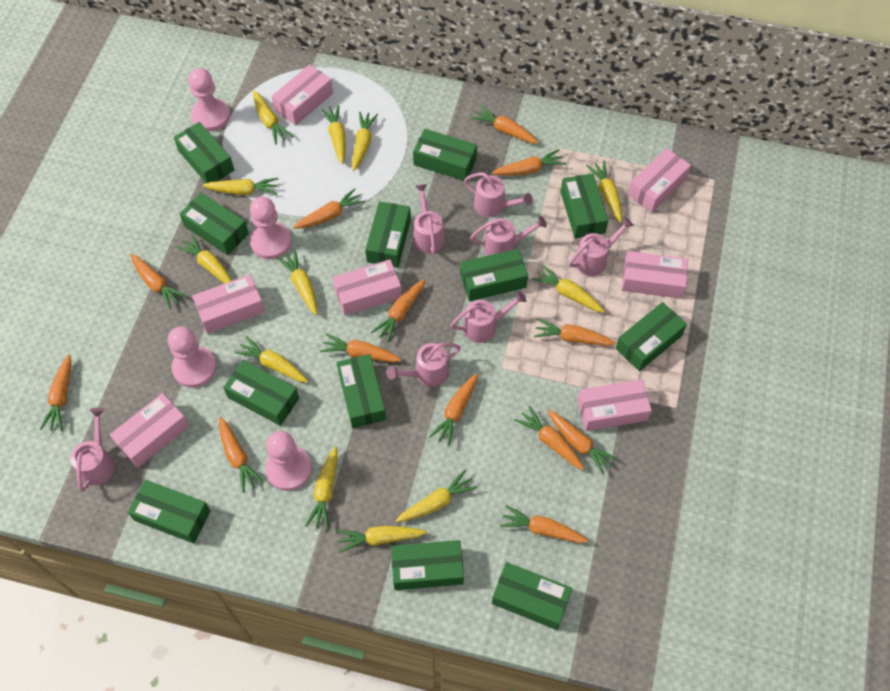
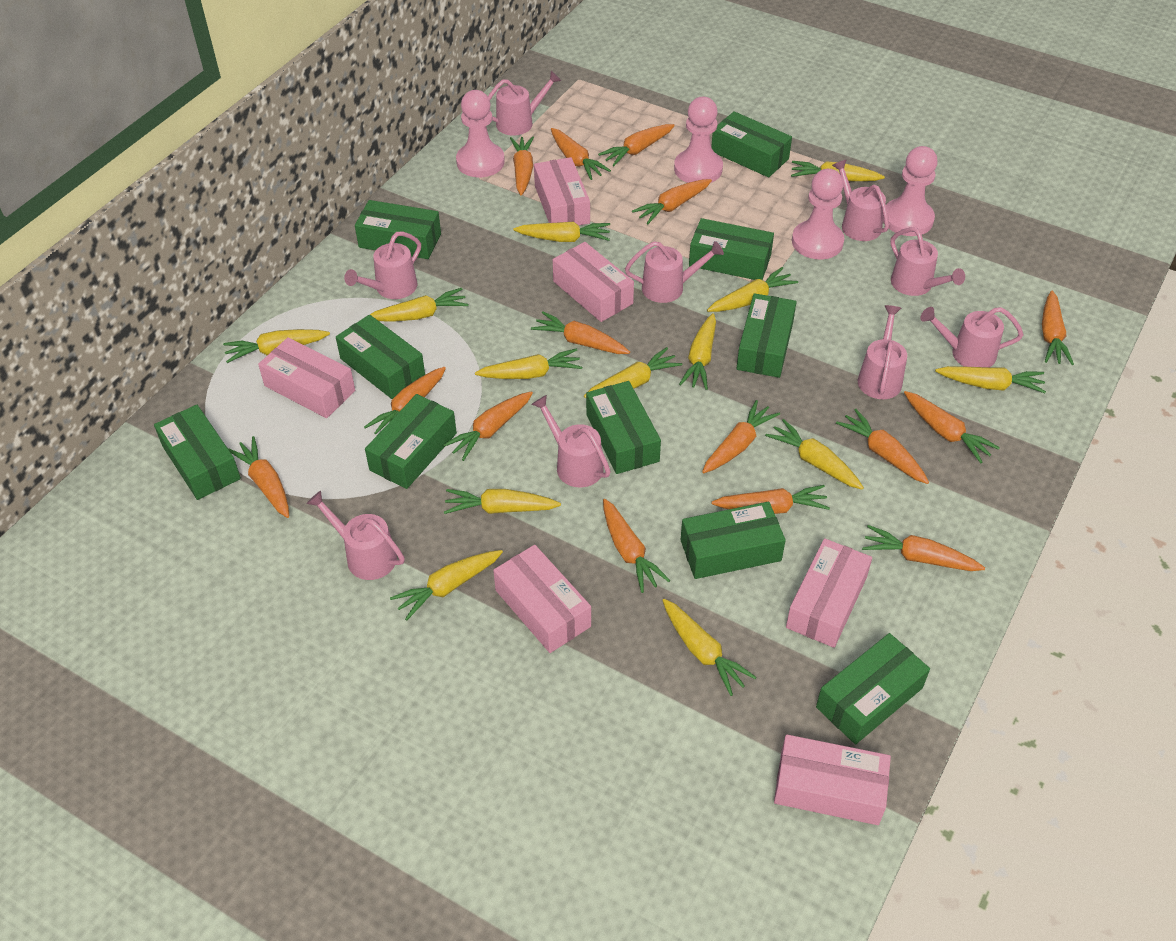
green box: [128,480,210,543] [174,122,234,183] [179,193,249,255] [223,360,299,426] [336,354,386,428] [365,201,411,268] [391,540,464,590] [413,129,477,181] [460,249,528,301] [492,562,572,630] [561,173,609,238] [616,302,687,371] = 12 -> [154,405,241,500] [336,315,425,399] [355,200,441,259] [365,394,457,489] [586,381,661,474] [681,502,786,579] [689,218,774,280] [711,111,792,177] [736,293,796,378] [816,633,930,744] = 10
orange carrot: [40,355,72,431] [130,254,187,309] [219,417,264,493] [293,188,365,229] [320,333,402,362] [371,279,425,343] [429,373,478,446] [471,105,538,144] [492,149,566,175] [500,505,589,543] [514,406,584,470] [534,319,616,346] [547,410,618,475] = 13 -> [228,436,289,518] [364,367,446,434] [443,391,533,461] [510,137,534,195] [531,311,630,354] [551,128,611,180] [598,124,675,166] [603,499,670,593] [632,179,712,224] [702,400,780,473] [711,485,830,514] [836,409,929,484] [862,525,985,571] [904,391,1000,463] [1042,291,1074,365] = 15
pink box: [110,393,189,468] [192,274,265,334] [271,64,333,125] [333,259,402,316] [577,379,652,431] [622,251,688,299] [628,148,691,212] = 7 -> [258,337,355,418] [493,545,591,653] [534,157,590,225] [553,242,634,322] [774,735,891,825] [786,538,872,648] = 6
pink watering can: [71,408,115,492] [387,343,461,387] [413,184,445,254] [450,291,527,343] [464,172,532,217] [470,216,547,256] [569,217,634,276] = 7 -> [306,491,405,580] [344,232,421,299] [488,71,561,136] [531,395,611,488] [625,241,724,303] [832,159,889,241] [858,305,907,399] [890,227,965,296] [920,307,1023,367] = 9
yellow carrot: [176,234,232,284] [203,178,278,195] [234,336,308,383] [253,91,293,145] [277,250,317,315] [305,447,338,530] [321,105,346,164] [337,526,427,553] [352,112,378,171] [396,470,477,522] [532,265,605,313] [586,160,622,223] = 12 -> [223,329,330,363] [370,288,469,321] [390,550,503,621] [444,489,561,514] [475,348,582,379] [513,221,610,242] [584,347,682,398] [662,599,756,696] [679,313,716,390] [707,267,798,312] [765,419,864,490] [791,161,885,181] [935,366,1046,393] = 13

